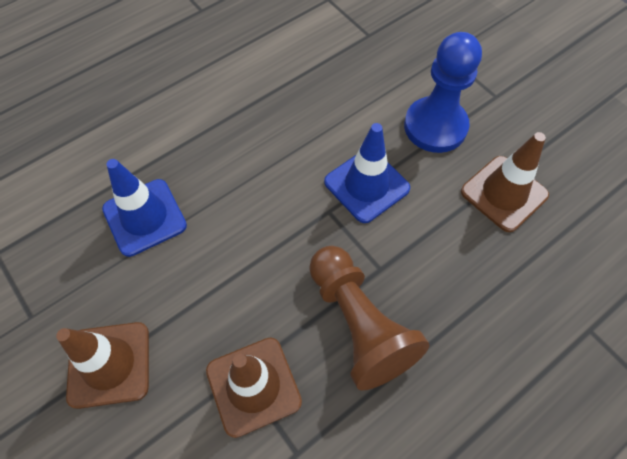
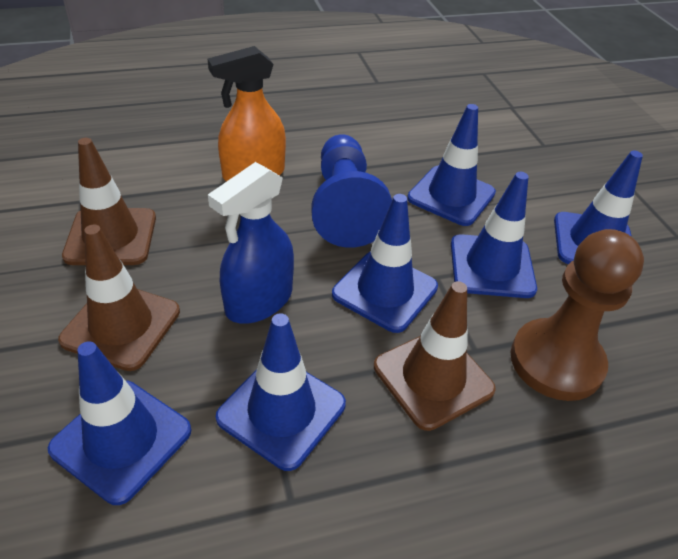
blue spray bottle: none = 0 -> [208,162,294,323] = 1
blue traffic cone: [102,159,187,257] [324,123,410,223] = 2 -> [48,341,192,505] [216,313,346,471] [332,194,438,333] [407,104,496,226] [451,172,537,298] [554,150,643,264] = 6
orange spray bottle: none = 0 -> [208,46,286,181] = 1

